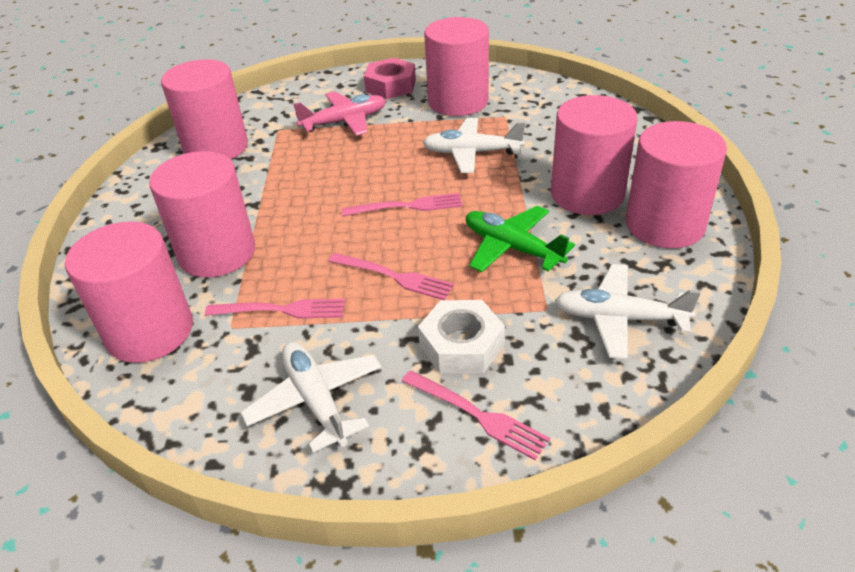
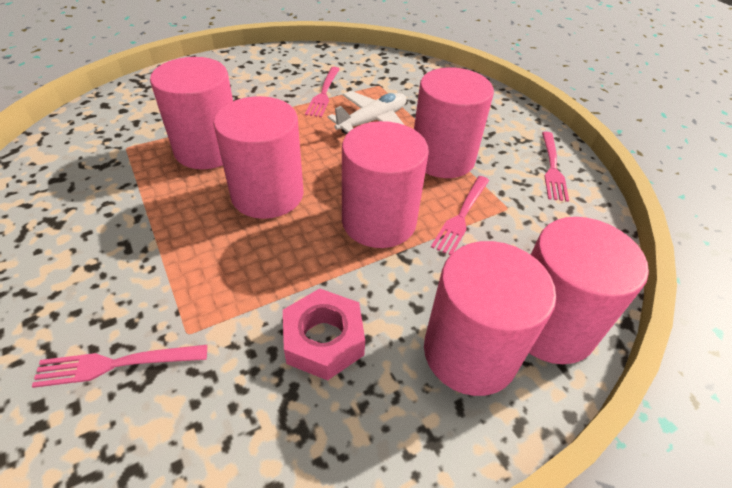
green plane: [466,206,575,273] = 1 -> none = 0
pink plane: [293,91,386,136] = 1 -> none = 0
white nut: [418,300,505,373] = 1 -> none = 0
white plane: [241,342,382,452] [422,118,525,173] [555,264,701,359] = 3 -> [328,91,406,134] = 1

